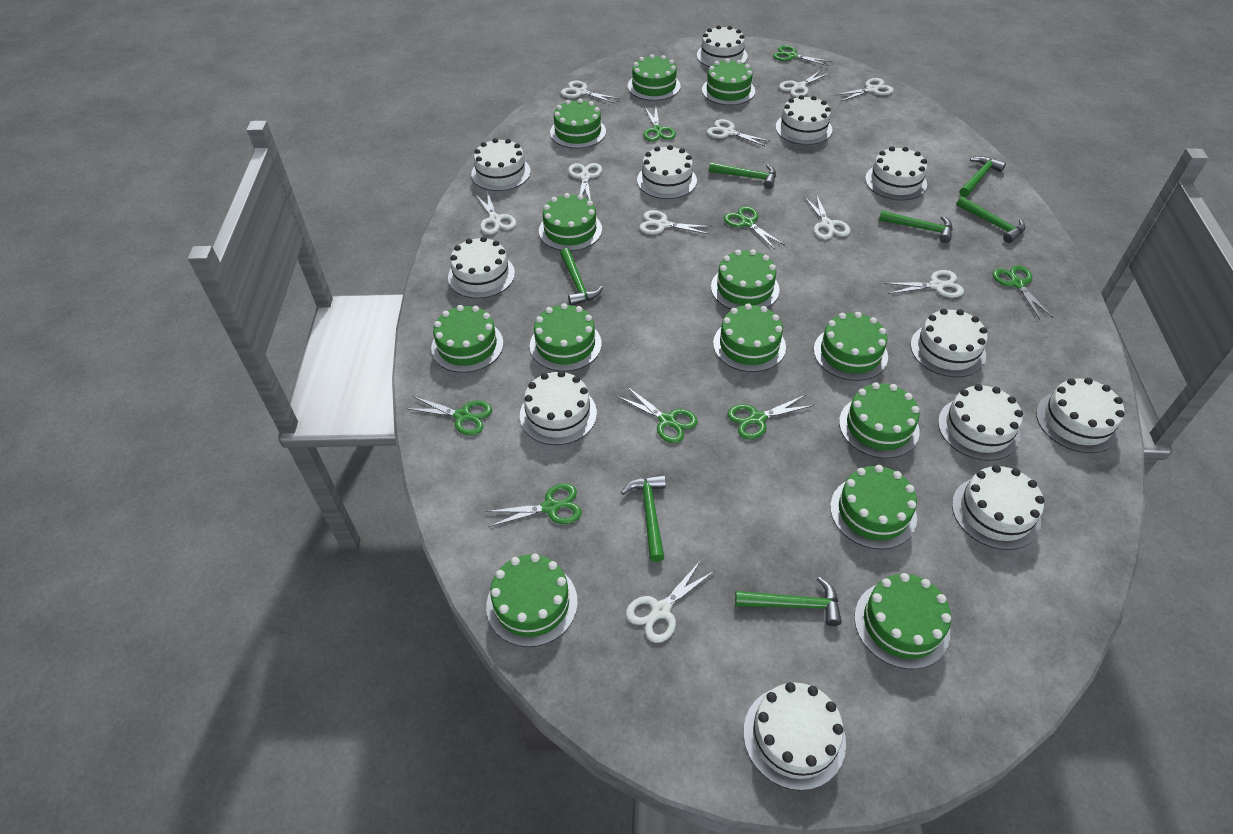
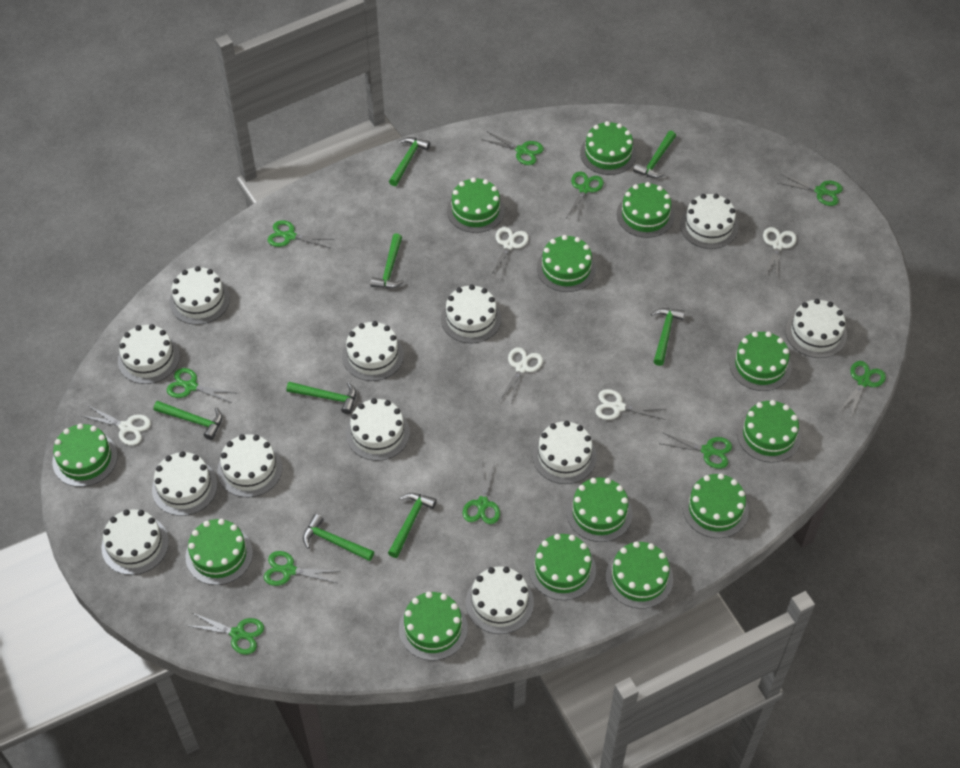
green hammer: [560,248,603,305] [621,475,666,562] [709,162,776,189] [735,577,842,626] [879,210,953,243] [956,196,1026,243] [960,156,1006,197] = 7 -> [154,401,222,440] [286,382,356,414] [303,514,374,561] [370,233,404,288] [388,493,437,558] [389,137,430,186] [633,131,676,178] [651,308,685,366] = 8
green scissors: [406,396,492,436] [486,483,582,527] [617,386,698,443] [643,108,676,142] [724,206,784,250] [727,395,814,439] [773,45,831,66] [993,265,1053,319] = 8 -> [167,368,235,403] [186,613,264,655] [264,551,340,586] [267,220,334,248] [463,462,500,524] [481,131,544,165] [567,172,604,219] [661,432,732,469] [778,174,843,206] [839,361,886,417] = 10
white scissors: [475,191,516,234] [561,80,620,103] [568,163,602,201] [626,560,714,643] [639,210,712,234] [707,119,771,147] [779,70,830,97] [804,194,850,240] [836,78,894,101] [884,270,964,298] = 10 -> [82,405,151,445] [490,227,529,277] [499,347,543,404] [595,389,667,420] [763,227,797,278] = 5

